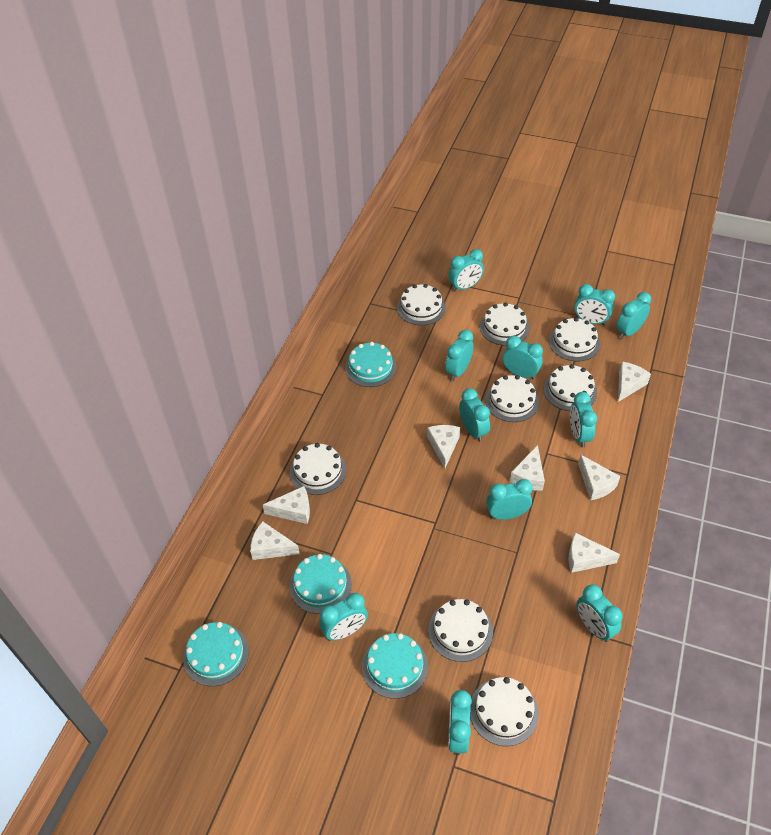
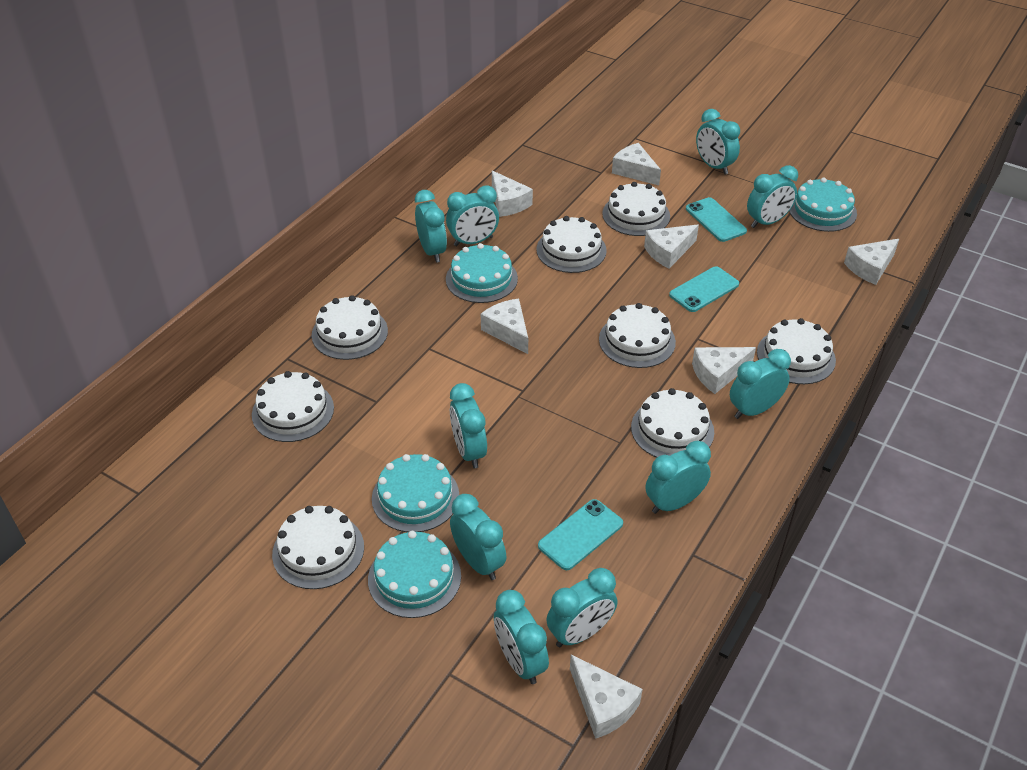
turquoise clock: [319,593,368,641] [445,330,474,381] [448,249,484,292] [448,690,472,756] [459,388,490,442] [486,479,533,520] [503,336,543,379] [570,392,597,448] [574,284,615,325] [576,585,623,642] [616,292,651,339] = 11 -> [415,190,447,263] [446,185,499,246] [450,383,487,468] [450,494,506,580] [494,590,549,684] [546,568,617,648] [646,441,711,514] [696,109,740,175] [730,349,791,419] [747,165,798,228] = 10
turquoise phone: none = 0 -> [538,499,623,570] [669,266,739,312] [686,197,747,242] = 3

